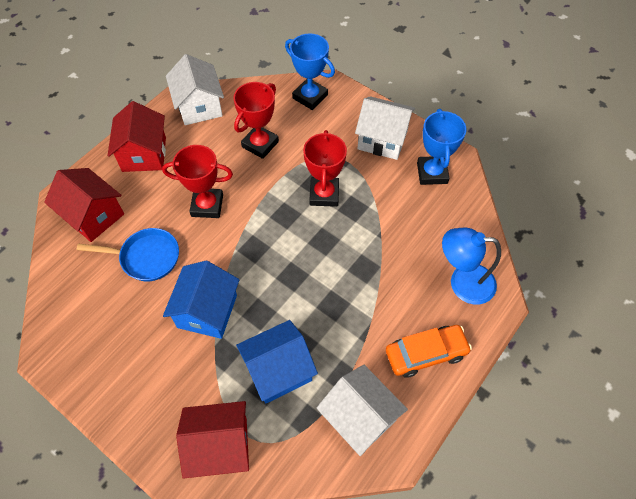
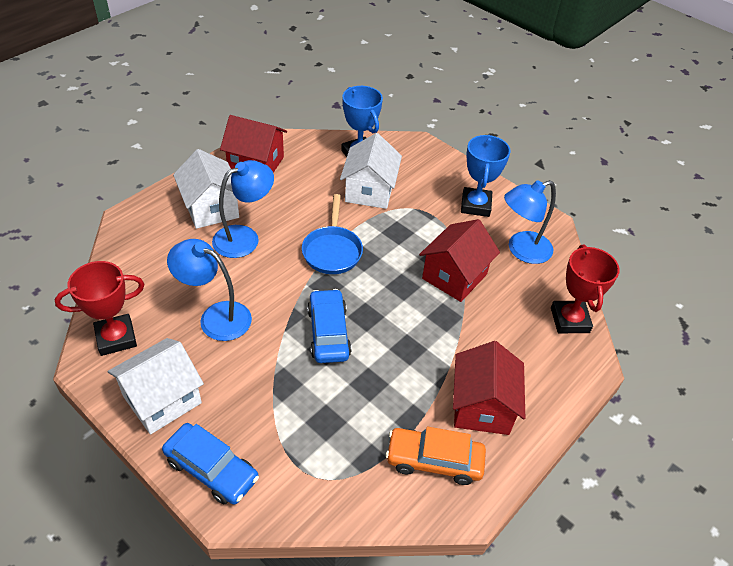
blue car: none = 0 -> [162,423,259,505] [307,289,352,363] = 2
blue house: [163,261,240,339] [236,320,318,404] = 2 -> none = 0
blue lamp: [442,228,501,304] = 1 -> [167,239,252,341] [212,160,274,258] [504,180,556,264] = 3
red trophy: [162,145,233,218] [233,82,279,159] [303,130,347,207] = 3 -> [55,261,144,356] [551,245,620,333] = 2

